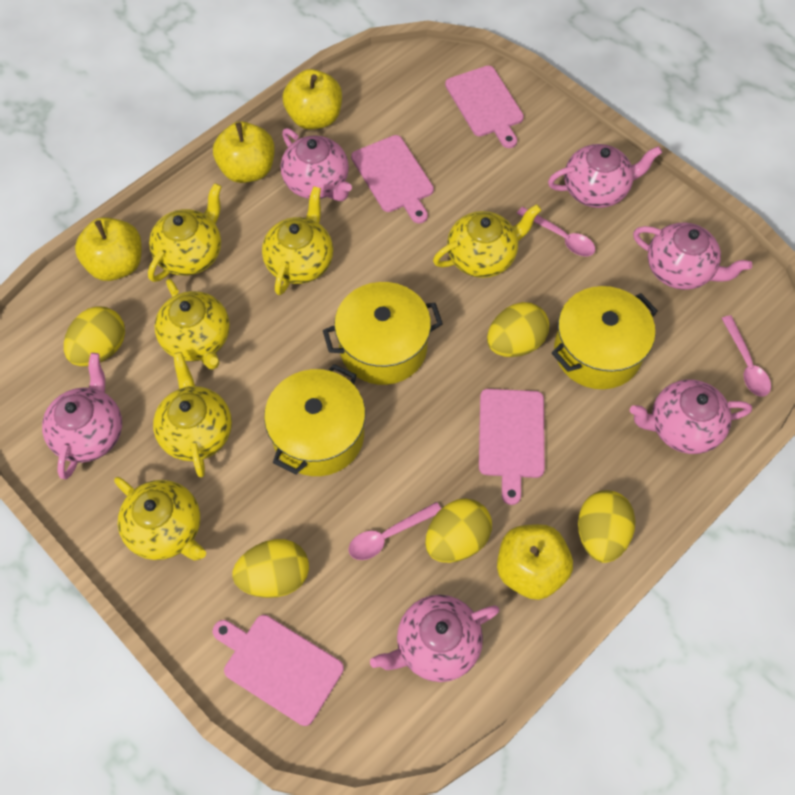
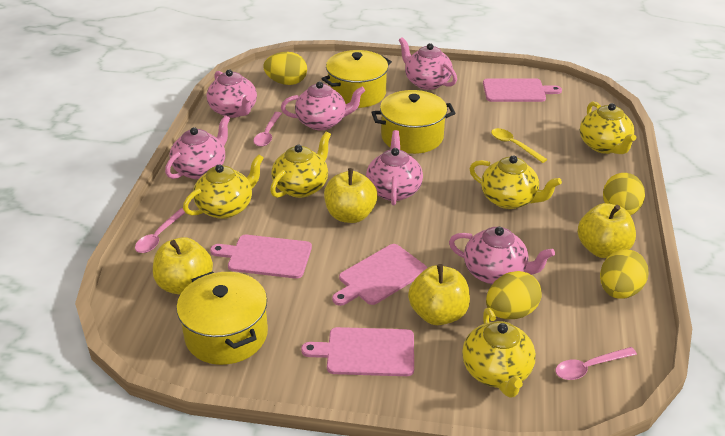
yellow egg: [64,306,125,366] [232,539,309,598] [425,498,492,563] [487,302,549,357] [578,490,635,563] = 5 -> [263,52,307,85] [486,271,542,319] [600,249,649,299] [603,173,645,215] = 4
yellow spoon: none = 0 -> [491,128,548,163] = 1
yellow teapot: [114,477,206,561] [148,183,222,282] [153,352,232,478] [155,279,230,370] [262,186,333,295] [433,204,541,278] = 6 -> [183,154,264,219] [270,131,331,198] [462,308,536,398] [469,155,562,209] [580,102,636,154] = 5

